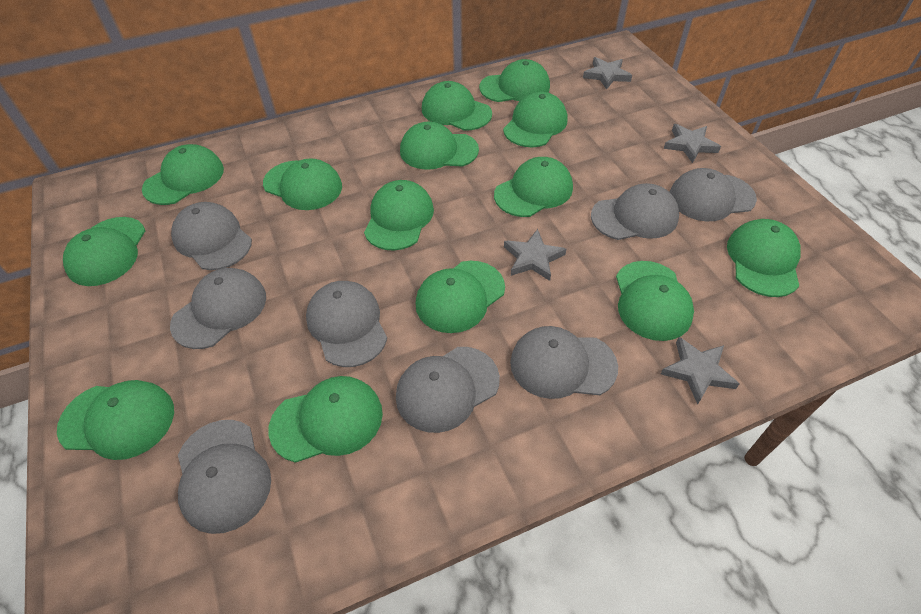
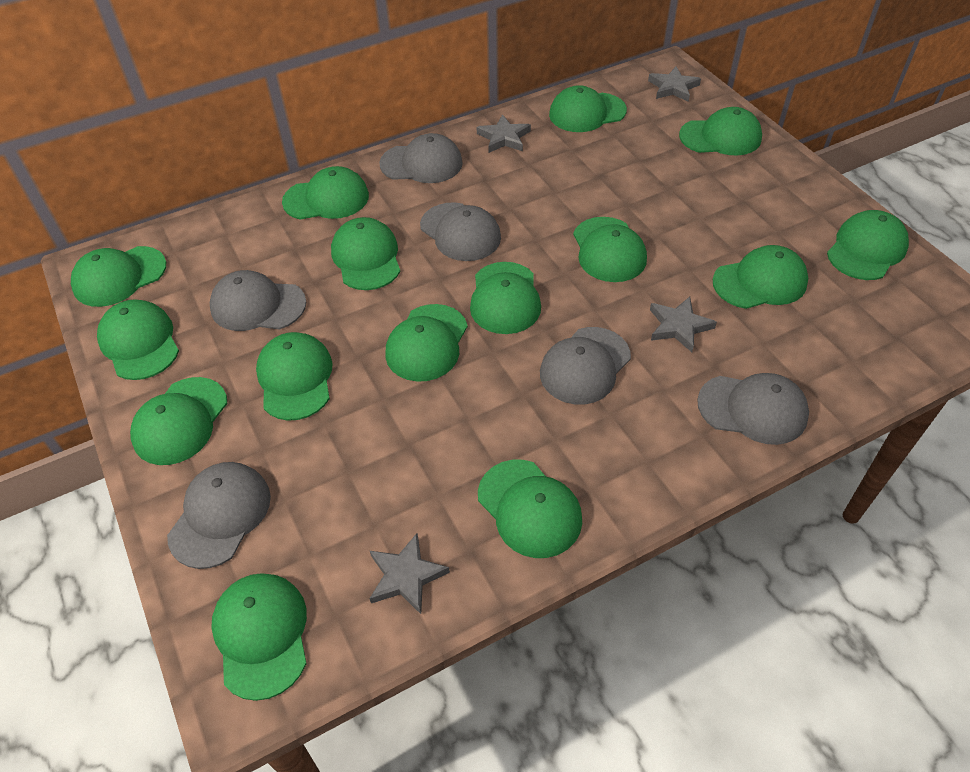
green cap: [57,380,174,460] [63,217,145,286] [142,144,224,205] [263,158,342,210] [268,376,383,463] [364,180,434,251] [400,121,479,170] [416,261,505,333] [422,81,492,131] [479,59,550,102] [494,157,573,217] [503,92,567,147] [616,261,694,341] [727,219,801,297] = 14 -> [71,246,166,307] [97,299,179,380] [130,377,227,465] [211,573,307,701] [256,332,333,421] [282,166,369,219] [331,217,401,290] [385,304,468,382] [470,262,541,334] [478,460,582,558] [549,85,627,132] [573,217,647,282] [679,107,762,156] [713,245,808,309] [827,210,909,280] = 15
grey cap: [170,268,266,349] [171,202,252,270] [178,420,271,534] [306,281,387,367] [396,347,500,433] [510,326,618,399] [591,183,679,240] [670,168,757,221] = 8 -> [167,462,271,569] [210,270,306,331] [379,133,463,183] [420,202,501,261] [540,327,631,404] [697,373,809,445] = 6

